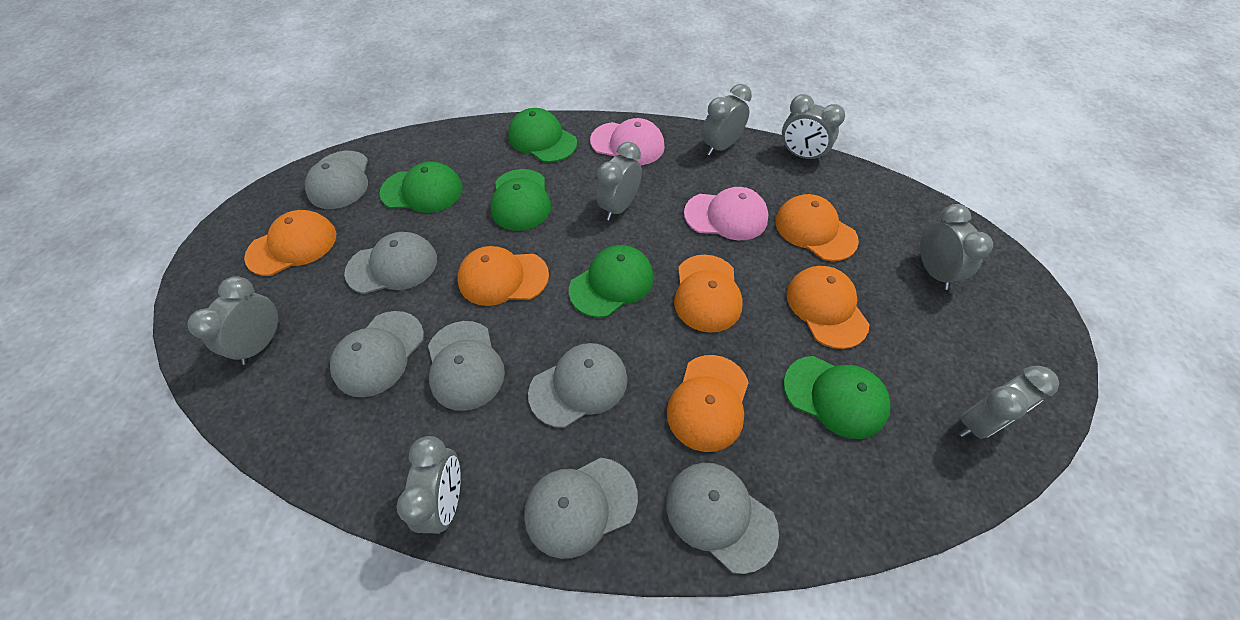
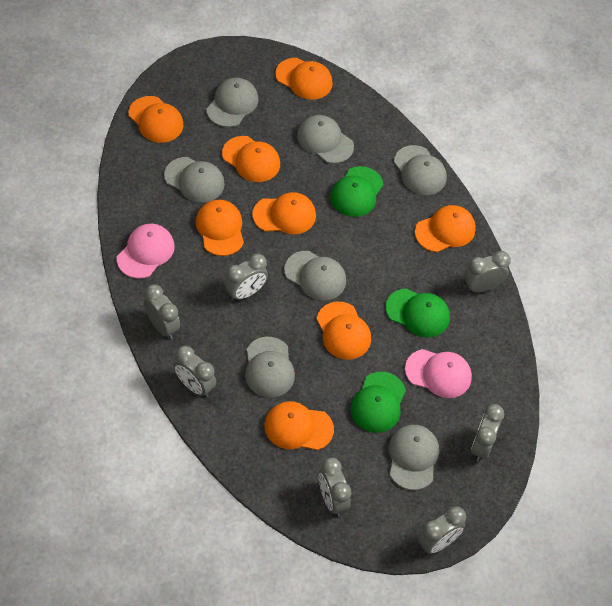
green cap: [380,161,462,213] [490,169,551,231] [508,108,577,163] [569,245,654,318] [783,356,891,439] = 5 -> [330,166,383,217] [351,372,406,433] [386,288,450,337] = 3
orange cap: [244,210,336,276] [457,246,549,306] [667,355,749,452] [674,255,743,333] [775,194,859,261] [787,266,869,349] = 6 -> [129,96,183,143] [196,200,244,256] [222,136,280,182] [252,192,316,234] [264,401,334,450] [275,58,333,100] [316,301,371,360] [415,205,476,252] = 8

